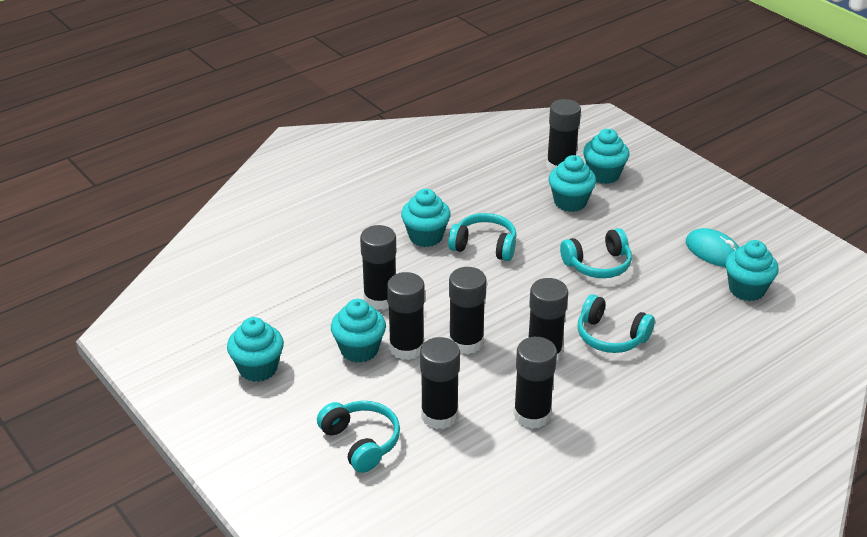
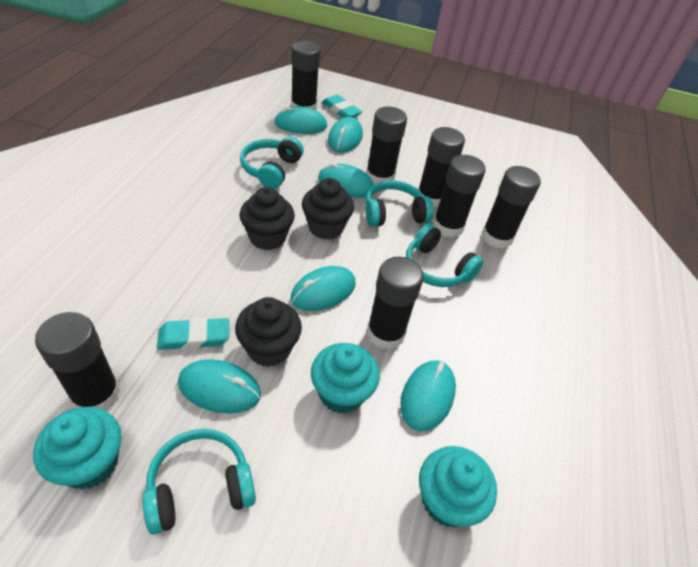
black cupcake: none = 0 -> [235,297,302,367] [239,187,295,250] [302,178,354,240] = 3
turquoise cupcake: [227,317,284,382] [331,299,386,363] [401,189,451,247] [549,155,596,212] [583,129,630,184] [725,240,779,301] = 6 -> [33,407,122,489] [311,343,380,414] [419,446,497,527] = 3
turquoise eraser: none = 0 -> [157,318,229,350] [322,94,362,118] = 2
turquoise mouse: [686,228,739,267] = 1 -> [178,359,261,413] [274,106,327,134] [290,266,356,311] [318,163,374,198] [328,117,363,152] [400,360,456,431] = 6

